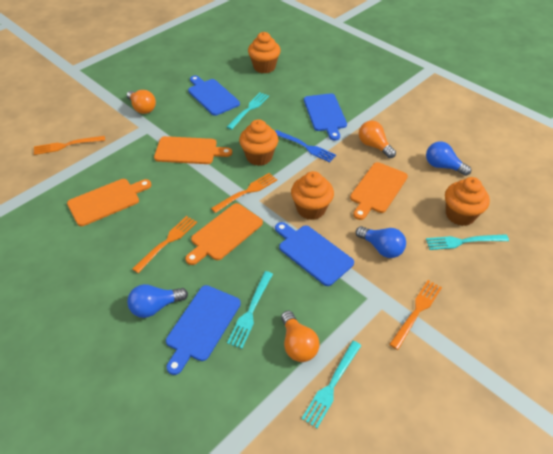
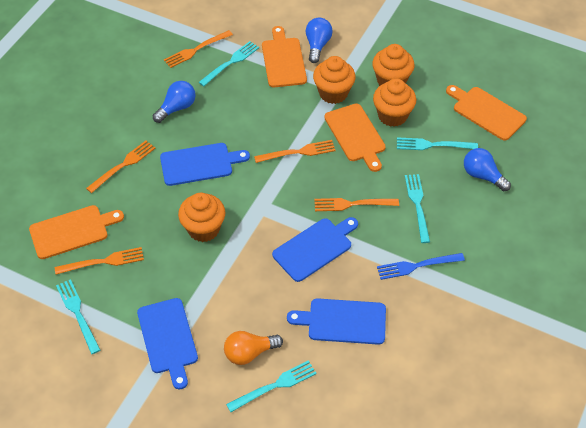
orange fork: [34,136,105,155] [132,216,197,273] [211,173,277,213] [389,280,442,350] = 4 -> [55,247,144,275] [86,141,156,193] [164,30,233,68] [254,140,336,163] [314,198,399,211] = 5
orange light bulb: [127,90,156,114] [281,310,320,362] [359,121,396,158] = 3 -> [224,331,283,365] = 1
turquoise fork: [227,92,269,130] [227,271,273,349] [301,341,362,428] [426,234,509,250] = 4 -> [56,279,100,354] [199,41,259,86] [226,360,316,412] [397,137,478,150] [405,174,430,243] = 5

